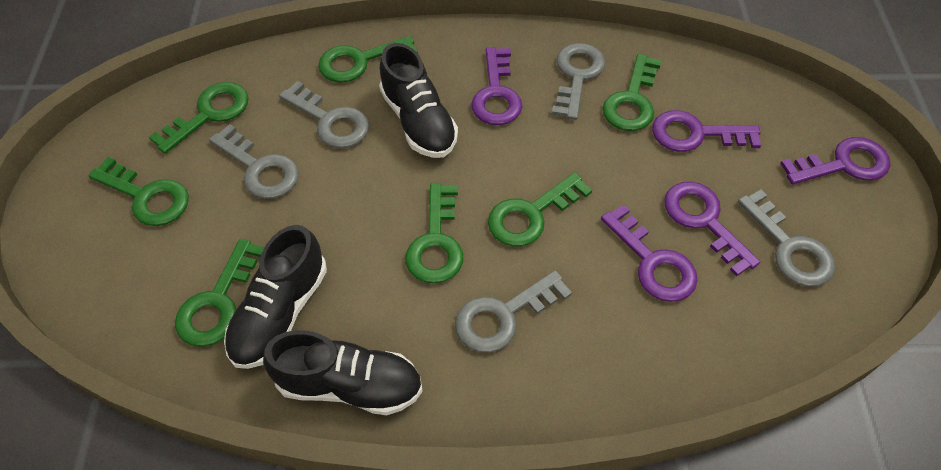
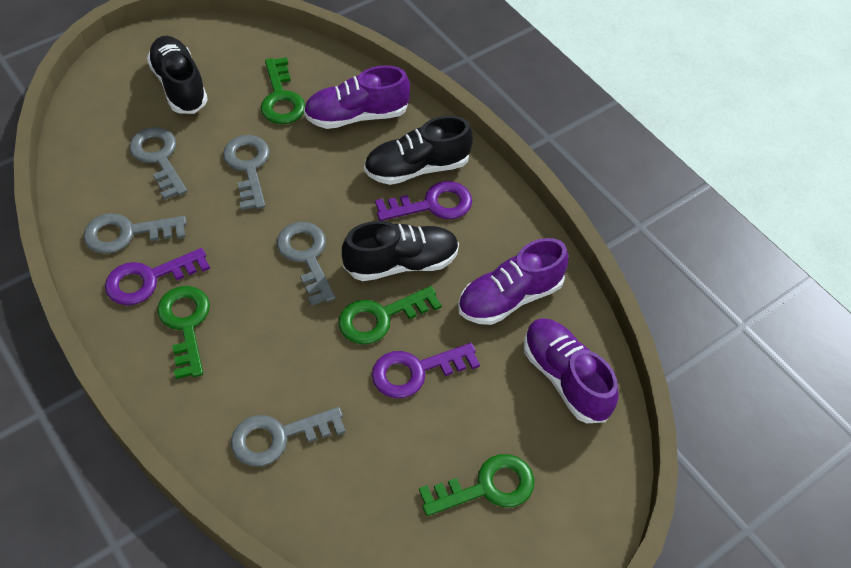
green key: [89,157,189,226] [149,82,249,154] [175,239,264,347] [318,36,418,83] [405,183,463,284] [488,172,592,246] [603,54,662,131] = 7 -> [157,286,210,379] [261,57,305,124] [339,286,442,345] [419,454,535,516] = 4
purple key: [471,47,522,125] [601,204,698,302] [652,110,761,152] [664,181,760,277] [780,137,890,185] = 5 -> [105,248,210,305] [372,343,480,398] [375,181,472,221] = 3
purple shoe: none = 0 -> [303,65,410,129] [458,238,568,325] [524,318,619,423] = 3

